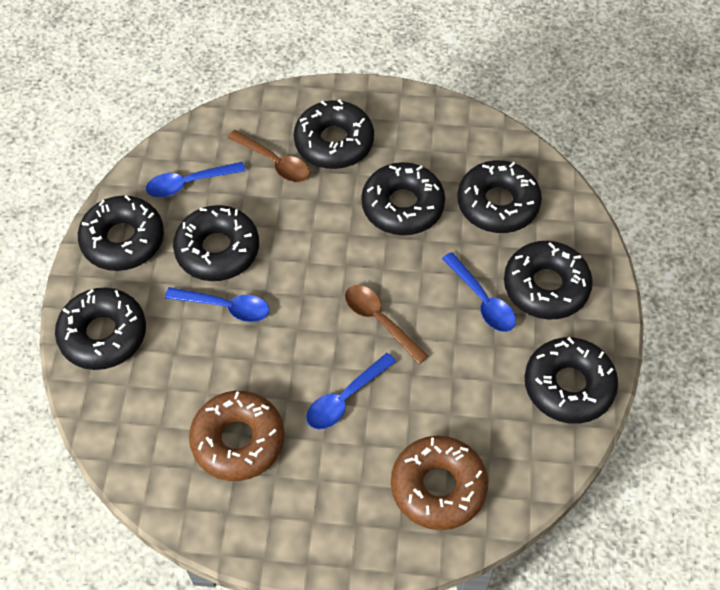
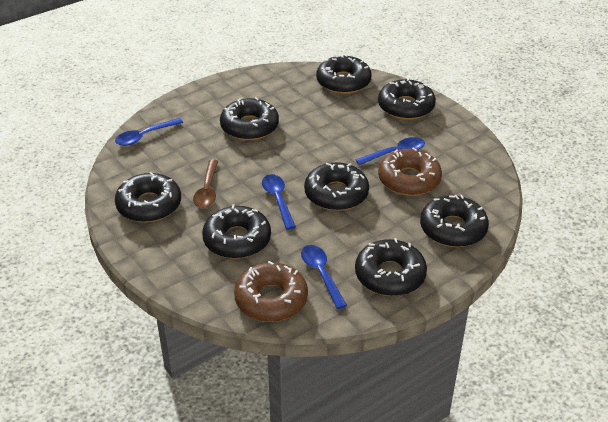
brown spoon: [227,130,310,182] [345,285,429,364] = 2 -> [193,159,218,208] = 1

